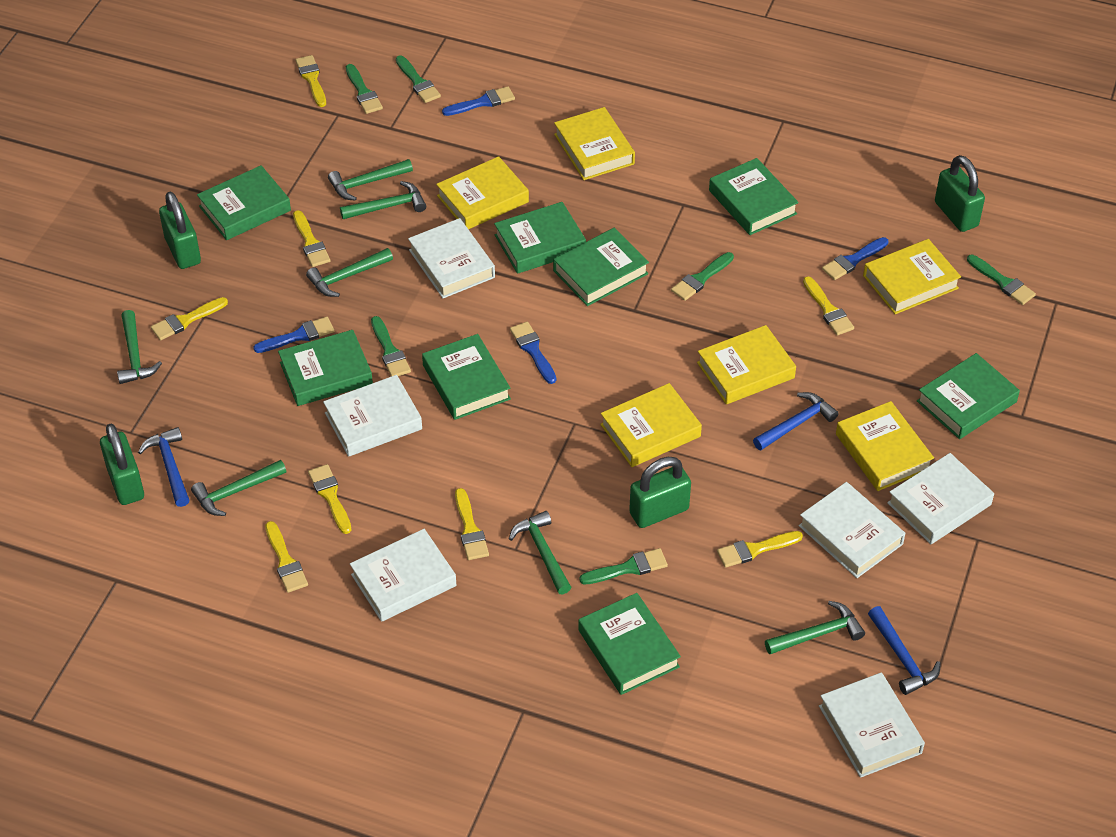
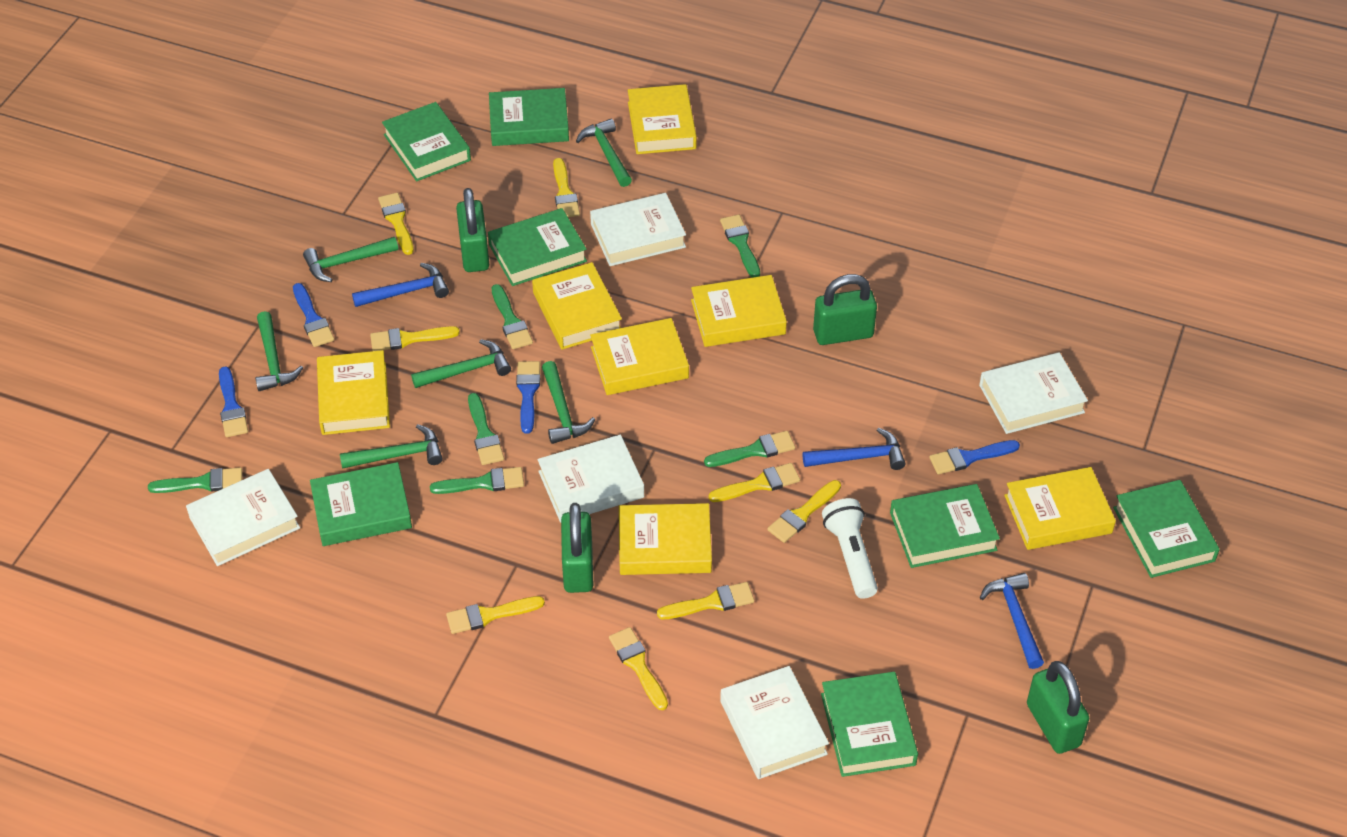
green book: [197,165,291,240] [278,330,373,406] [422,334,511,420] [494,202,586,274] [553,228,649,306] [578,593,681,695] [709,158,799,235] [917,353,1020,439] = 8 -> [310,462,412,546] [382,102,471,181] [488,208,587,286] [489,88,569,146] [821,672,918,777] [890,484,1000,568] [1113,480,1220,578] = 7
green hammer: [117,310,162,384] [191,460,286,516] [306,248,393,297] [328,159,413,201] [340,181,426,219] [509,511,572,594] [765,601,865,654] = 7 -> [255,311,303,391] [303,237,398,282] [340,424,443,469] [411,339,511,388] [542,361,595,444] [576,119,632,187] = 6
white book: [323,375,422,457] [350,529,456,622] [408,218,495,298] [799,482,905,578] [819,672,925,778] [887,453,994,544] = 6 -> [186,469,300,566] [537,435,644,523] [590,193,686,266] [720,666,829,779] [979,352,1088,434] = 5
white flashlight: none = 0 -> [822,498,878,599] = 1
yellow book: [436,156,529,229] [554,107,635,180] [600,383,702,467] [697,325,796,404] [836,401,934,491] [863,239,961,314] = 6 -> [317,350,390,435] [532,262,622,350] [590,318,689,395] [619,503,712,575] [628,84,697,154] [691,275,787,347] [1004,467,1116,550] = 7

